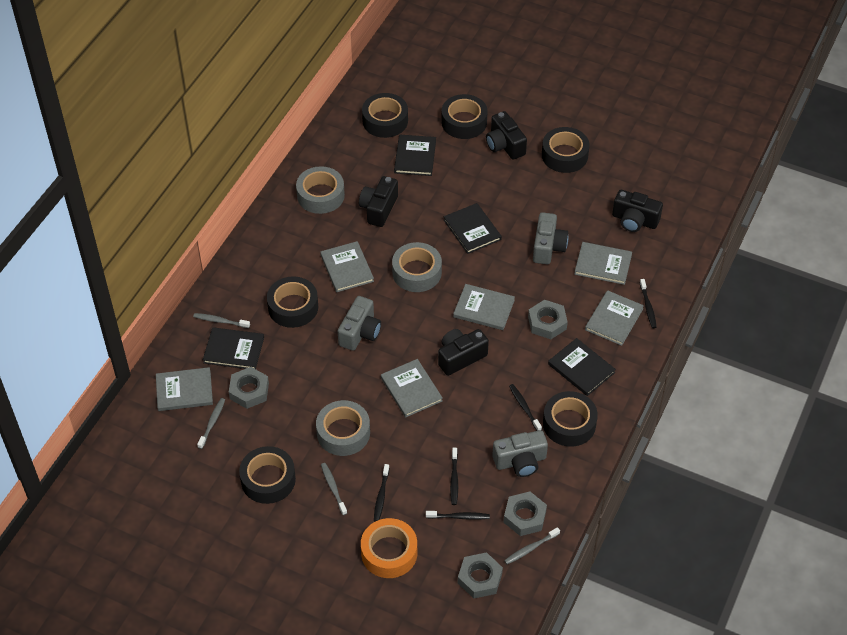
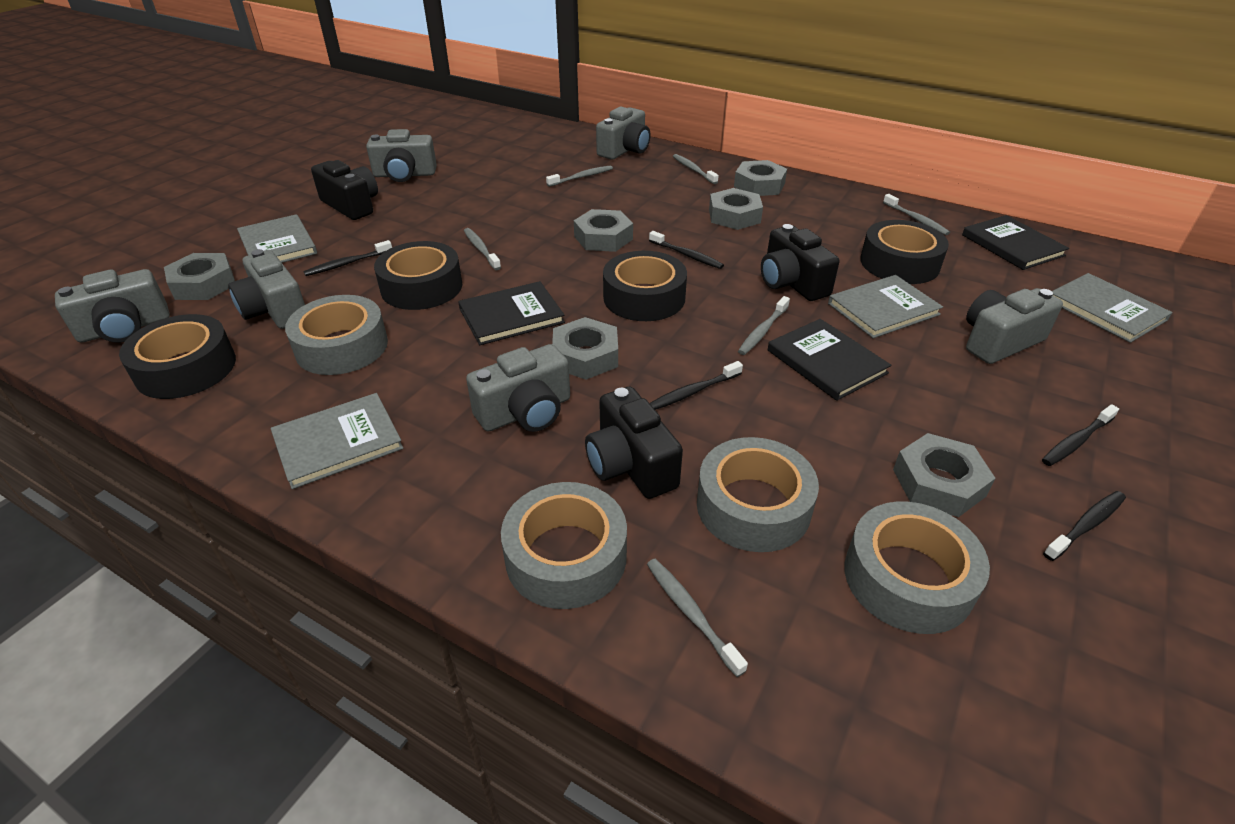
black book: [203,327,264,369] [394,135,436,176] [444,203,502,254] [548,338,616,396] = 4 -> [458,281,565,345] [768,319,891,401] [962,215,1069,270] = 3
black camera: [359,176,398,227] [438,329,489,376] [486,111,527,160] [612,190,663,232] = 4 -> [311,160,378,220] [585,387,683,499] [761,224,839,301] = 3
black tape: [239,446,296,504] [267,276,318,328] [362,93,408,138] [441,94,488,139] [542,127,590,173] [543,391,598,447] = 6 -> [119,314,236,399] [374,241,462,310] [603,251,687,321] [860,220,949,284] = 4
grey book: [156,367,213,411] [320,241,374,292] [381,359,443,417] [453,284,515,330] [574,242,632,285] [585,290,644,346] = 6 -> [237,214,317,263] [271,393,403,489] [828,275,943,338] [1052,273,1173,343] = 4
grey camera: [338,296,381,351] [492,430,548,477] [533,212,568,264] = 3 -> [55,269,170,343] [228,249,305,329] [366,129,437,182] [466,344,570,432] [596,107,651,160] [966,288,1063,364] = 6
grey nut: [229,367,269,409] [458,552,503,599] [504,491,547,536] [528,300,568,339] = 4 -> [164,253,235,300] [552,317,618,380] [574,209,633,252] [709,188,763,230] [734,160,787,196] [893,433,995,517] = 6
grey tape: [296,166,345,214] [316,400,370,456] [392,242,442,292] = 3 -> [285,295,388,375] [501,482,627,609] [697,437,819,552] [844,501,990,634] = 4
grey toothbrush: [193,313,250,328] [197,398,225,449] [321,463,347,515] [504,527,560,564] = 4 -> [464,228,501,270] [546,165,613,187] [647,559,748,677] [673,154,719,184] [738,296,790,355] [883,194,950,235] = 6
orange tape: [361,518,417,578] = 1 -> none = 0

